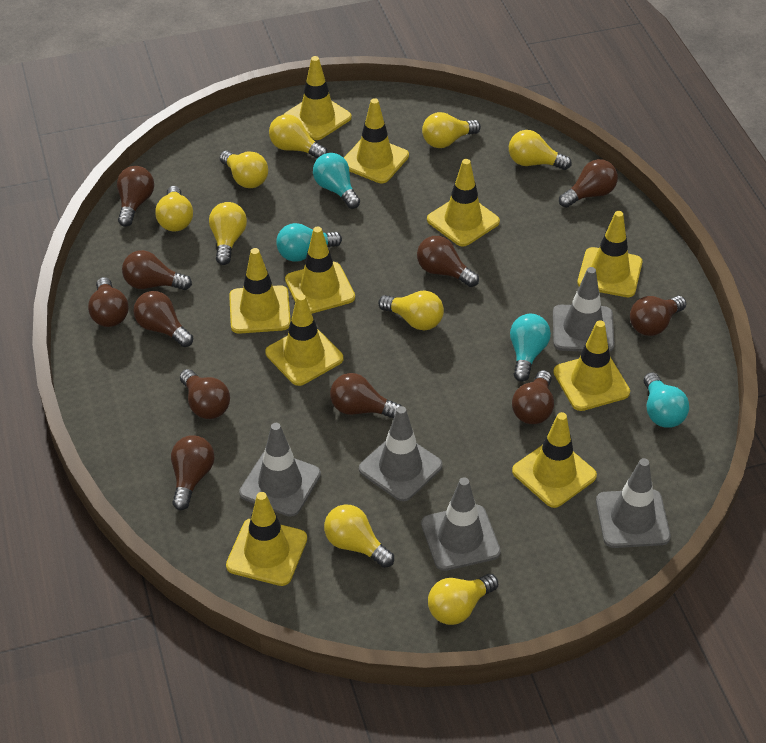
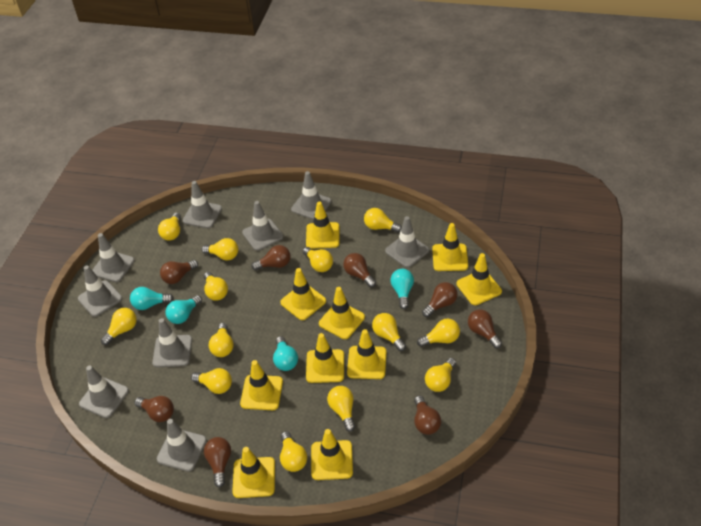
brown light bulb: [88,277,129,327] [117,166,154,227] [122,250,192,290] [133,291,193,347] [171,435,215,510] [180,369,230,419] [330,373,401,419] [417,236,479,287] [512,370,554,424] [559,159,618,208] [630,296,686,336] = 11 -> [135,396,174,422] [160,260,198,284] [204,437,231,487] [251,245,291,270] [343,253,376,288] [414,395,441,435] [422,282,458,317] [468,309,502,348] = 8
grey traffic cone: [239,423,321,517] [359,406,443,502] [421,477,501,571] [553,267,614,352] [596,458,671,548] = 5 -> [78,265,122,317] [79,365,129,418] [92,233,135,282] [152,318,192,367] [157,419,207,472] [183,181,222,228] [242,201,284,251] [291,171,331,220] [385,216,429,268] = 9
yellow light bulb: [155,186,193,231] [209,202,247,265] [220,151,268,188] [269,114,328,158] [324,504,394,568] [378,291,444,330] [422,112,481,148] [428,574,498,625] [509,130,572,170] = 9 -> [101,308,137,345] [158,213,181,240] [191,368,232,394] [201,238,238,260] [204,272,228,301] [209,323,234,357] [280,431,307,472] [303,247,333,272] [327,386,355,432] [364,208,402,233] [372,313,406,351] [417,319,460,347] [425,358,456,392] = 13

